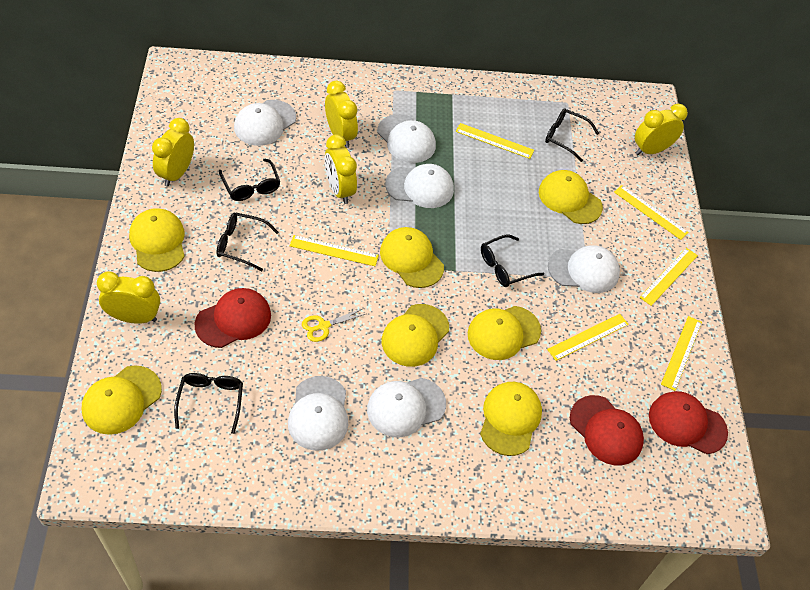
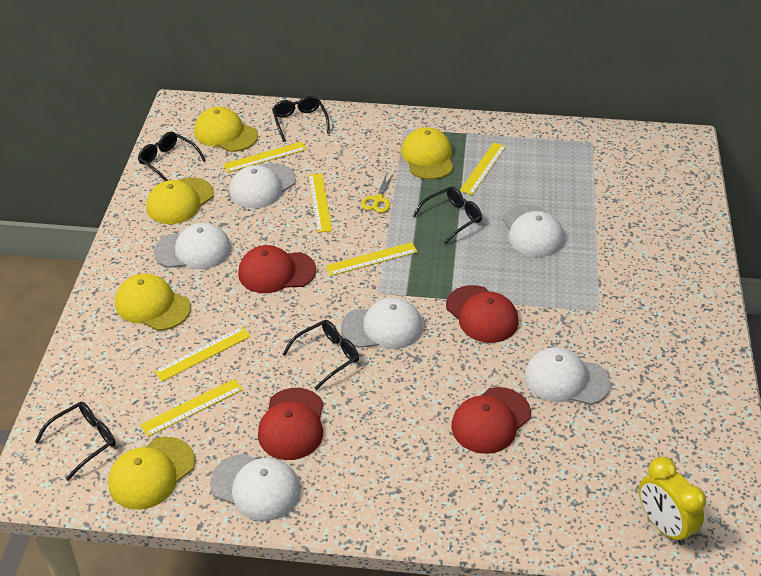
red cap: [195,288,271,348] [570,395,644,465] [649,391,728,454] = 3 -> [238,245,316,293] [258,388,324,460] [446,285,518,343] [451,387,531,454] = 4
yellow cap: [82,365,162,435] [129,208,185,272] [380,227,444,288] [382,304,449,367] [468,306,541,360] [480,382,542,456] [539,170,603,224] = 7 -> [108,437,195,510] [115,273,191,331] [146,177,214,224] [194,107,258,152] [401,127,454,179] = 5
yellow clock: [97,272,160,324] [152,118,194,187] [325,81,358,148] [325,134,357,204] [635,104,688,155] = 5 -> [639,457,706,545] = 1

